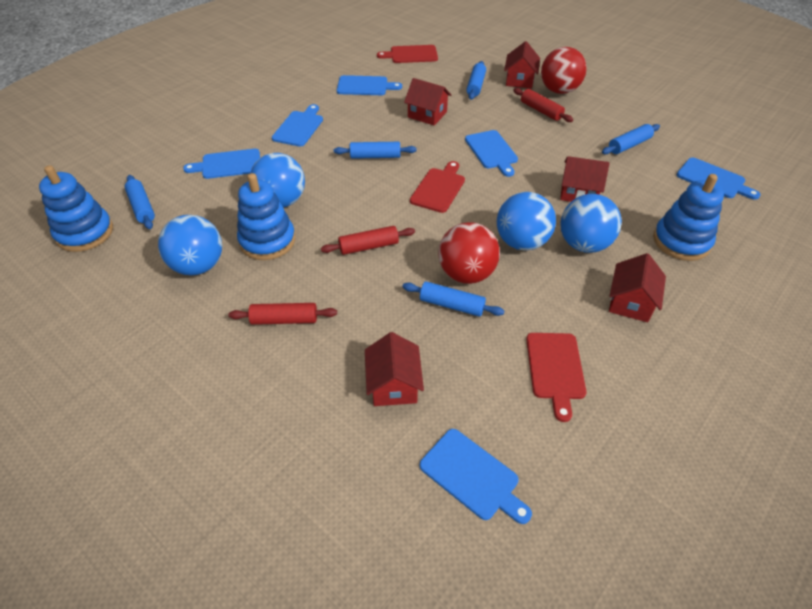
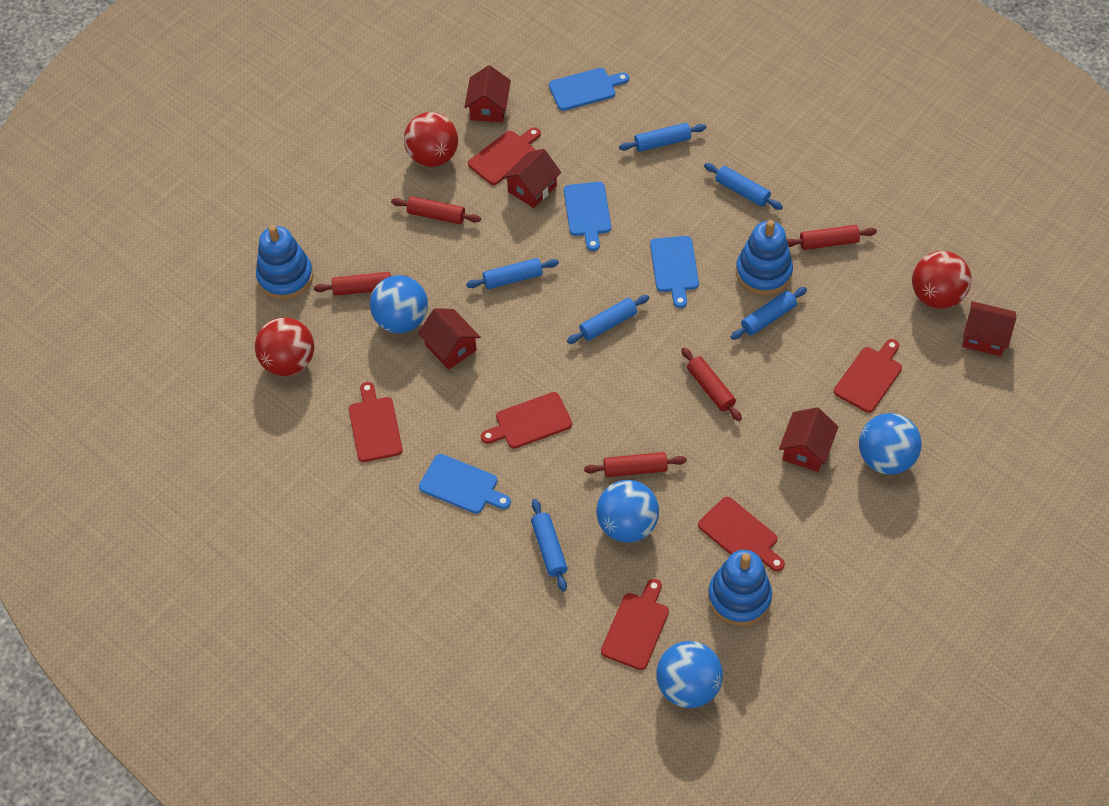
blue cutting board: [183,149,260,179] [272,104,323,147] [337,75,402,95] [420,429,532,524] [465,130,518,177] [677,157,761,200] = 6 -> [419,454,511,514] [549,68,629,111] [564,182,611,251] [650,236,699,308] = 4
blue rolling pin: [125,175,155,229] [334,142,417,159] [402,281,504,317] [466,61,486,100] [602,124,660,155] = 5 -> [466,258,559,289] [531,499,567,592] [567,295,649,344] [619,123,706,152] [704,163,783,210] [731,287,807,340] = 6
red ball: [438,222,500,284] [541,47,587,94] = 2 -> [255,317,314,376] [404,112,458,167] [912,251,971,309] = 3
red cutting board: [377,45,438,63] [410,161,465,213] [526,333,586,422] = 3 -> [349,382,403,462] [468,127,541,185] [481,392,572,449] [601,579,669,670] [698,497,785,572] [834,339,902,413] = 6
red rolling pin: [228,303,337,325] [321,226,415,255] [513,88,573,122] = 3 -> [314,272,409,296] [391,196,481,224] [584,452,687,477] [681,347,742,421] [787,225,877,250] = 5

